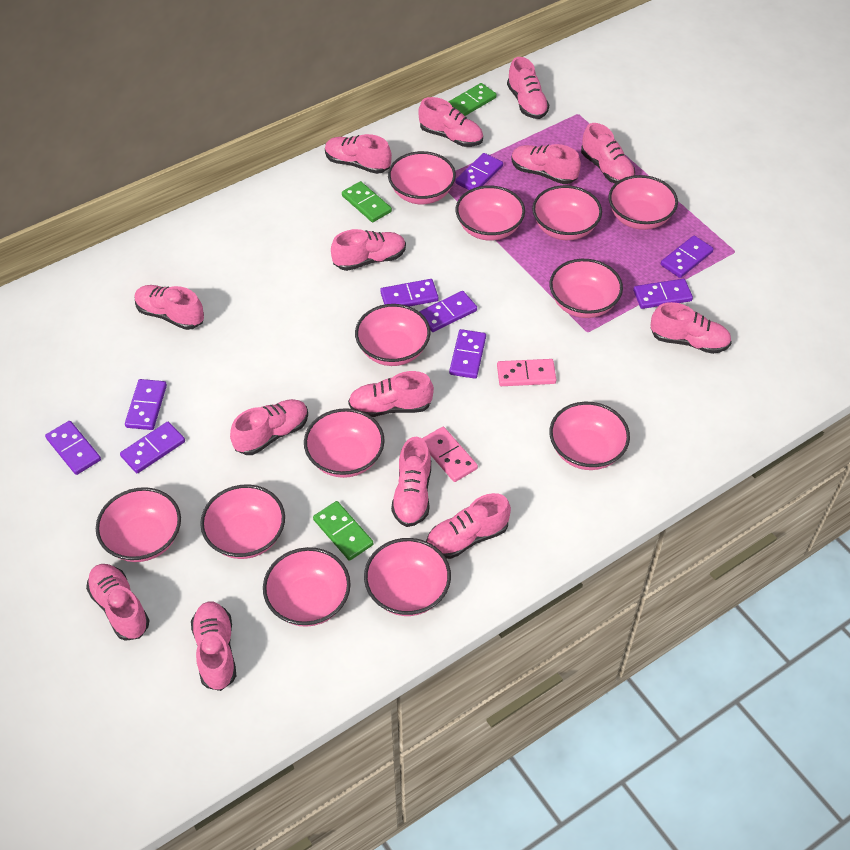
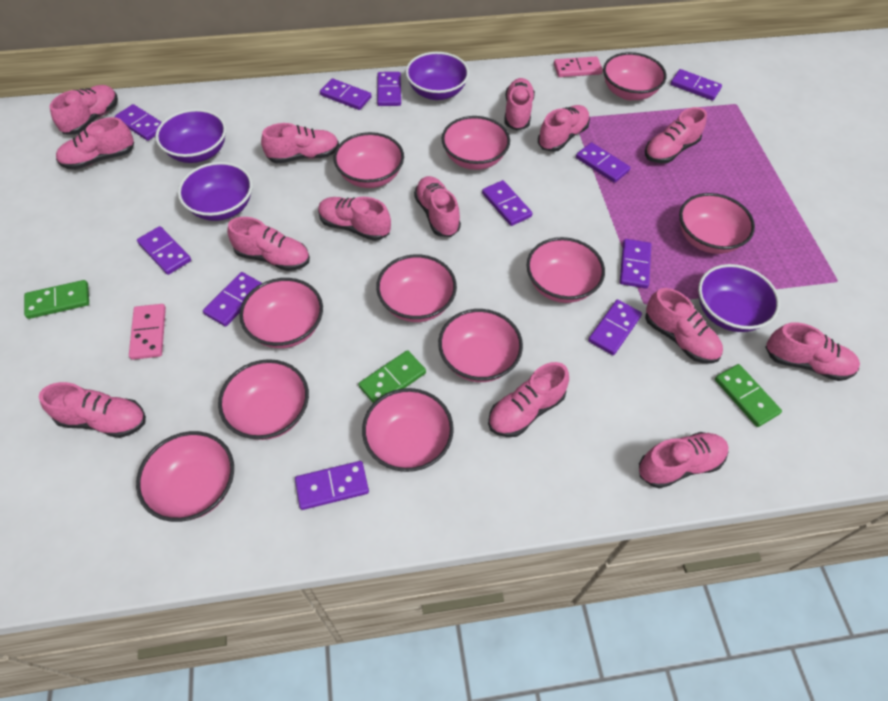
pink bowl: [96,487,181,562] [200,485,285,559] [263,547,351,627] [304,408,385,478] [355,304,431,366] [364,538,451,616] [388,151,456,204] [456,186,525,241] [532,185,602,240] [549,402,630,470] [550,259,623,318] [609,175,678,230] = 12 -> [136,431,234,522] [218,359,309,440] [239,278,323,348] [334,132,404,188] [362,388,454,472] [376,255,457,322] [438,309,523,382] [442,116,510,170] [527,237,605,303] [603,52,667,100] [679,193,755,254] = 11
purple bowl: none = 0 -> [155,109,226,163] [178,162,253,221] [406,52,469,100] [698,264,780,332] = 4
purple domino: [45,421,101,475] [120,422,185,473] [125,379,167,430] [380,279,439,307] [419,291,477,332] [449,329,486,379] [455,153,503,190] [633,279,693,309] [661,235,714,278] = 9 -> [115,104,162,141] [137,226,191,275] [203,272,262,326] [295,461,369,510] [320,79,372,110] [377,72,401,106] [482,180,533,226] [576,142,631,183] [588,300,642,355] [620,239,651,289] [671,69,722,101] = 11

